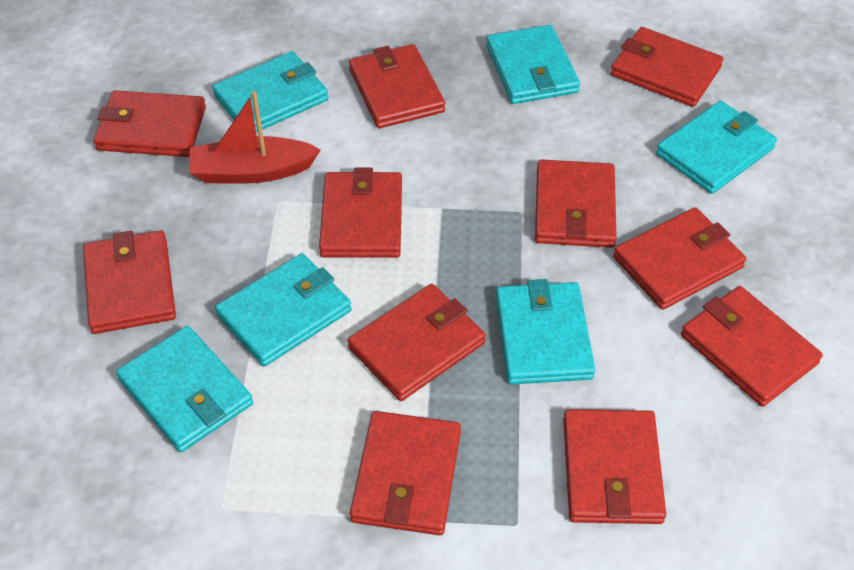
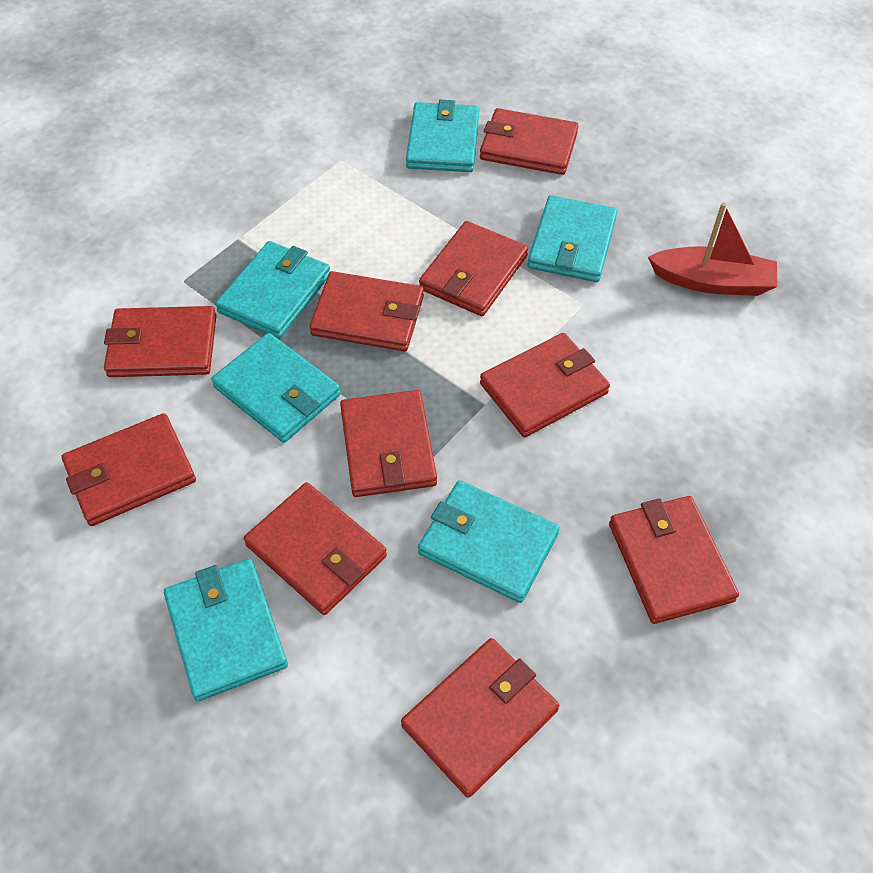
red wallet: [83,230,176,334] [93,90,206,157] [319,168,402,258] [348,284,486,401] [349,44,445,128] [350,411,461,535] [535,159,617,248] [563,409,666,524] [611,27,723,107] [613,207,746,310] [681,286,823,407] = 11 -> [62,413,196,526] [104,306,217,377] [243,482,387,615] [309,271,424,351] [340,390,437,497] [401,638,559,798] [419,221,528,316] [480,108,579,175] [480,333,610,437] [609,496,739,624] = 10

